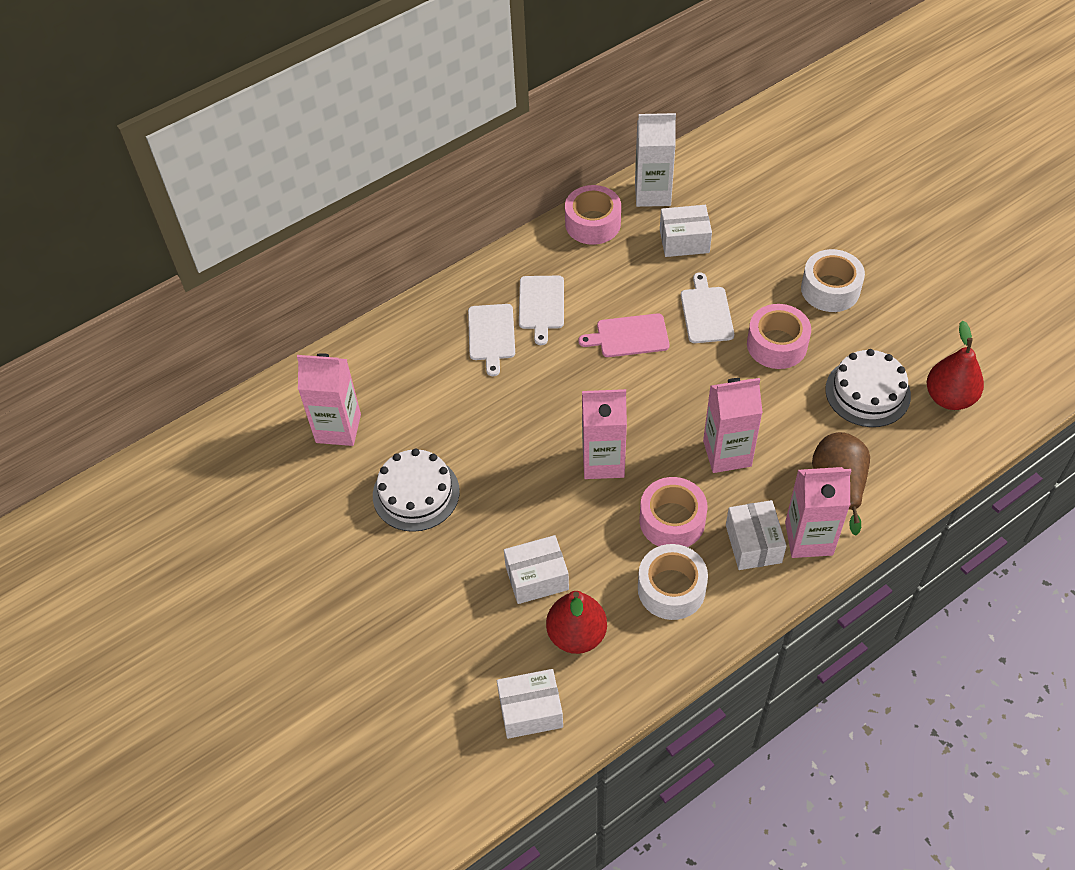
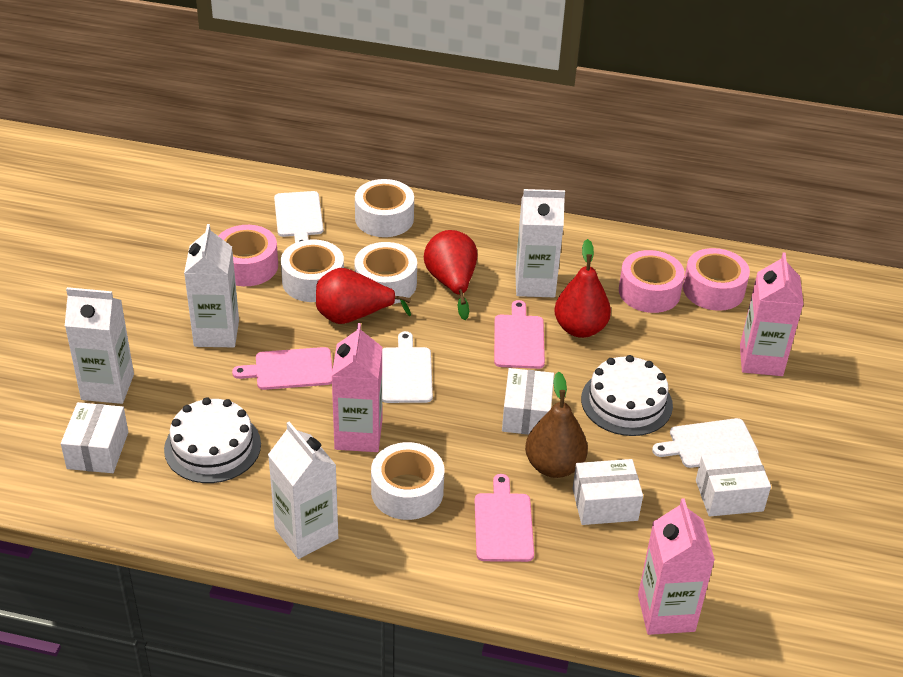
pink carton: [297,353,361,446] [582,389,627,479] [703,378,763,473] [785,467,851,558] = 4 -> [332,323,382,452] [638,498,715,635] [740,252,803,376] = 3
pink cutting board: [578,313,669,357] = 1 -> [232,347,333,390] [475,474,534,562] [494,300,545,369] = 3
red pear: [546,591,607,654] [927,321,984,410] = 2 -> [316,268,411,324] [424,230,478,320] [554,239,611,338] = 3
white carton: [635,113,676,207] = 1 -> [65,287,134,404] [184,224,239,347] [268,422,338,559] [515,189,565,297] = 4
white tape: [638,544,708,620] [801,249,865,312] = 2 -> [281,239,344,302] [354,242,417,304] [355,179,414,237] [371,442,444,520] = 4

